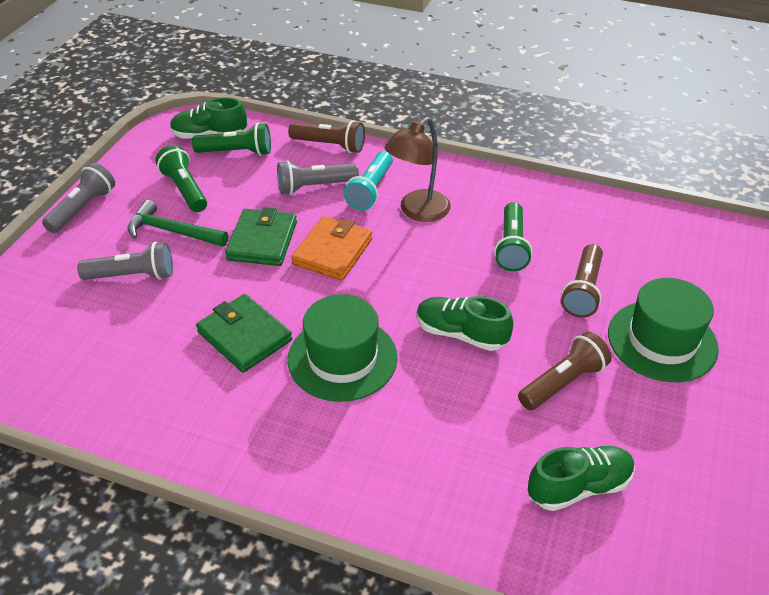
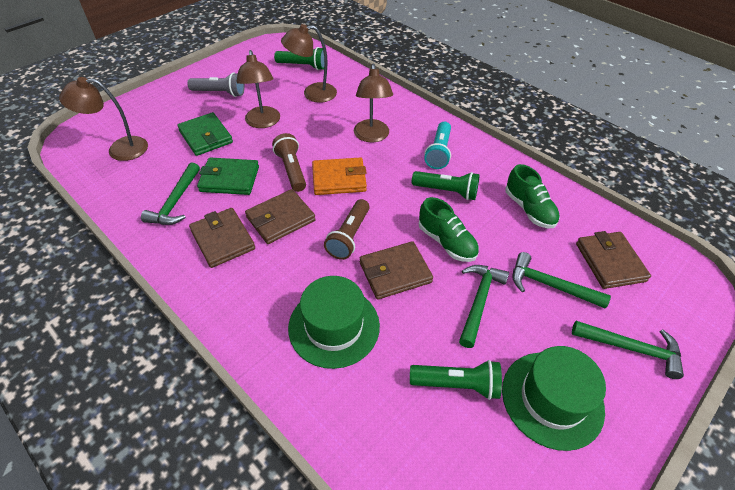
brown flashlight: [288,120,365,153] [518,332,612,410] [561,244,603,318] = 3 -> [272,133,306,192] [324,199,370,260] = 2
brown lamp: [384,117,451,222] = 1 -> [59,77,148,161] [236,50,280,128] [281,24,337,103] [354,64,393,142] = 4
brown wallet: none = 0 -> [189,208,255,268] [245,189,316,244] [360,241,433,300] [576,231,651,289] = 4
green hammer: [128,200,228,247] = 1 -> [141,162,200,225] [459,265,509,348] [512,252,611,308] [572,321,684,379] = 4
green shoe: [170,97,247,139] [417,296,513,351] [528,446,635,511] = 3 -> [419,197,479,262] [505,164,560,228] = 2
grey flashlight: [42,163,115,233] [77,242,173,280] [277,160,359,195] = 3 -> [187,72,245,97] = 1

